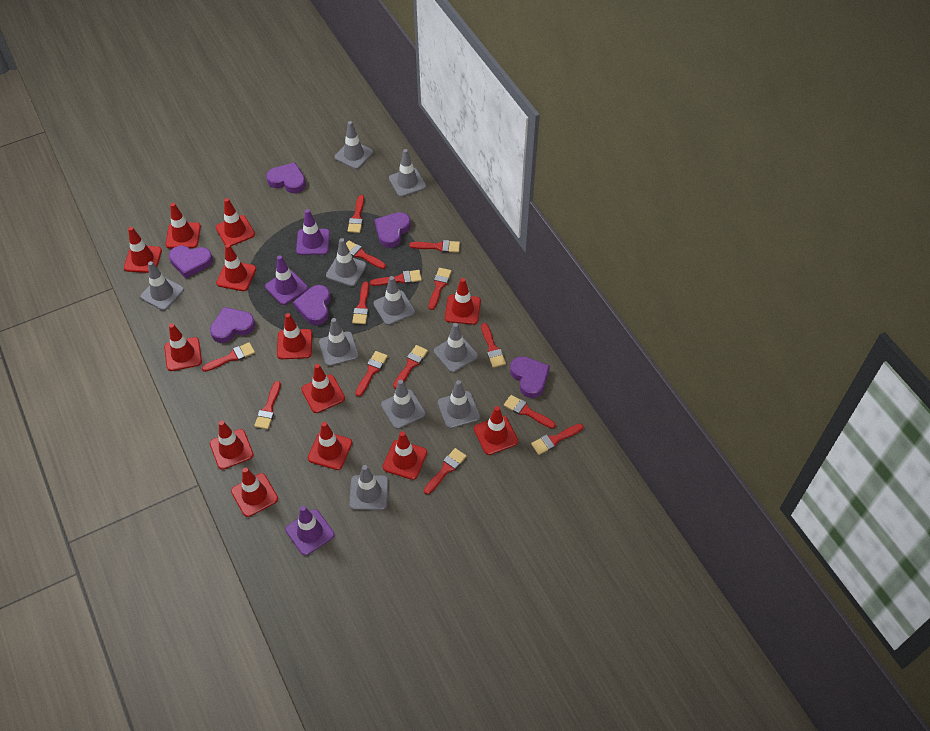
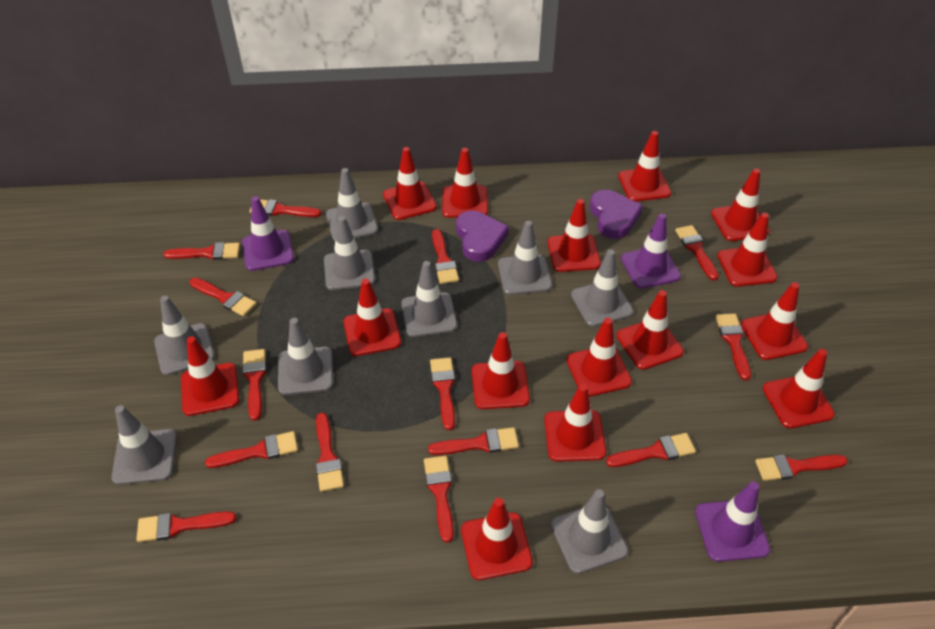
grey traffic cone: [140,261,184,311] [319,318,359,366] [326,238,367,287] [335,121,373,169] [349,465,388,510] [373,276,415,325] [381,380,426,429] [389,149,426,197] [434,323,478,373] [438,380,480,429] = 10 -> [112,405,177,485] [154,296,215,375] [278,318,333,395] [324,216,375,290] [326,168,378,241] [402,261,457,337] [498,221,552,295] [551,489,628,574] [571,249,634,327] = 9
purple heart: [169,245,213,278] [210,307,255,343] [266,162,306,193] [293,285,331,325] [374,212,411,248] [510,356,550,398] = 6 -> [456,211,509,262] [590,190,643,239] = 2
red brush: [202,342,255,372] [254,381,281,429] [346,241,386,269] [347,195,364,233] [352,281,369,324] [355,351,388,397] [370,270,422,286] [393,345,428,389] [409,240,460,253] [424,448,467,494] [429,268,452,310] [481,323,506,368] [504,395,556,428] [531,424,584,455] = 14 -> [136,511,236,542] [163,242,240,260] [190,278,257,317] [205,431,298,468] [243,349,266,421] [249,199,322,217] [316,413,344,492] [424,456,454,543] [428,427,519,455] [430,357,455,430] [432,229,459,284] [606,433,696,467] [675,225,719,280] [716,314,751,380] [755,455,848,481] = 15
red traffic cone: [124,227,162,273] [164,323,202,371] [166,203,201,248] [210,421,254,470] [216,198,255,246] [216,244,256,291] [231,467,278,517] [277,313,312,359] [301,364,345,413] [308,422,352,470] [383,431,427,480] [445,278,481,325] [474,406,518,455] = 13 -> [181,336,239,416] [343,279,401,356] [383,147,437,220] [442,148,488,218] [461,498,533,580] [472,332,530,409] [544,384,606,462] [548,199,601,272] [566,318,632,397] [617,290,684,370] [618,131,671,202] [711,169,769,241] [717,213,777,287] [741,282,808,360] [763,349,835,428] = 15

